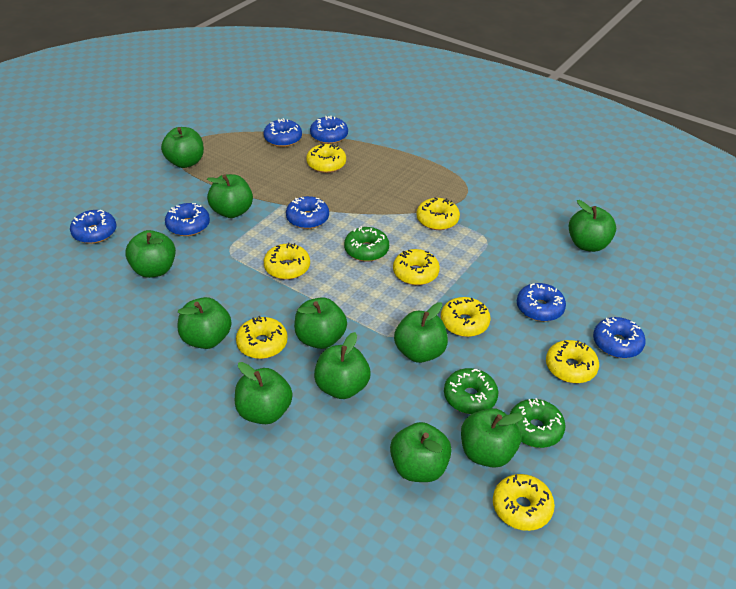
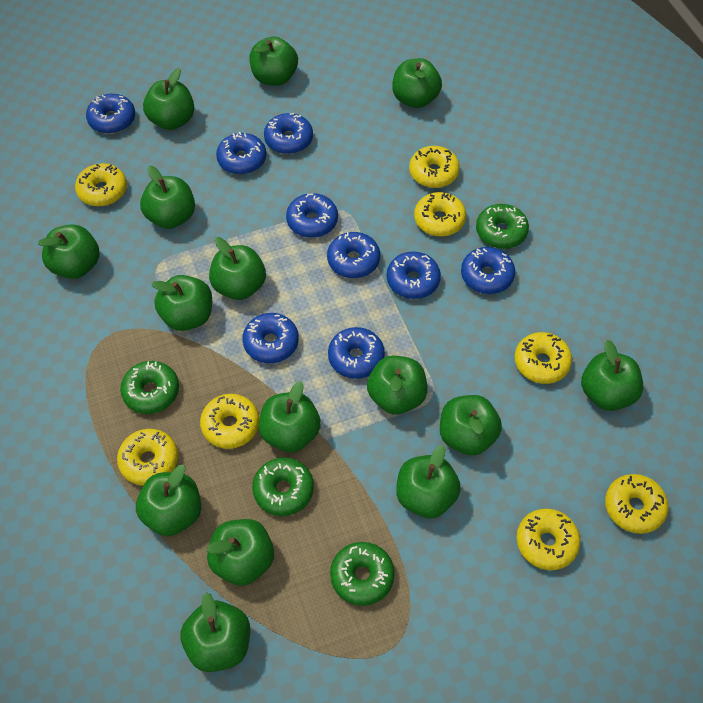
blue donut: [70,210,117,244] [165,203,210,236] [263,118,302,147] [286,196,329,229] [310,116,348,144] [517,283,566,322] [593,317,646,358] = 7 -> [86,94,135,134] [216,132,266,175] [242,313,299,363] [264,113,313,154] [286,193,338,238] [327,232,380,278] [328,327,385,379] [387,252,441,299] [461,247,515,294] = 9
green apple: [125,230,176,278] [161,127,204,168] [178,297,232,349] [207,174,253,218] [235,362,293,424] [294,297,347,349] [314,332,370,399] [390,422,452,482] [394,302,448,363] [461,408,524,468] [569,200,616,252] = 11 -> [38,224,99,279] [136,465,201,536] [140,166,195,229] [143,68,194,130] [152,275,212,331] [181,592,250,672] [206,519,274,586] [209,237,266,300] [249,36,298,86] [259,381,321,452] [367,356,428,414] [392,58,442,108] [396,445,461,518] [440,395,502,455] [581,340,643,411] = 15
green donut: [344,226,389,262] [444,368,498,414] [510,398,566,448] = 3 -> [120,361,179,414] [252,457,314,516] [330,542,395,606] [476,204,529,249] = 4

